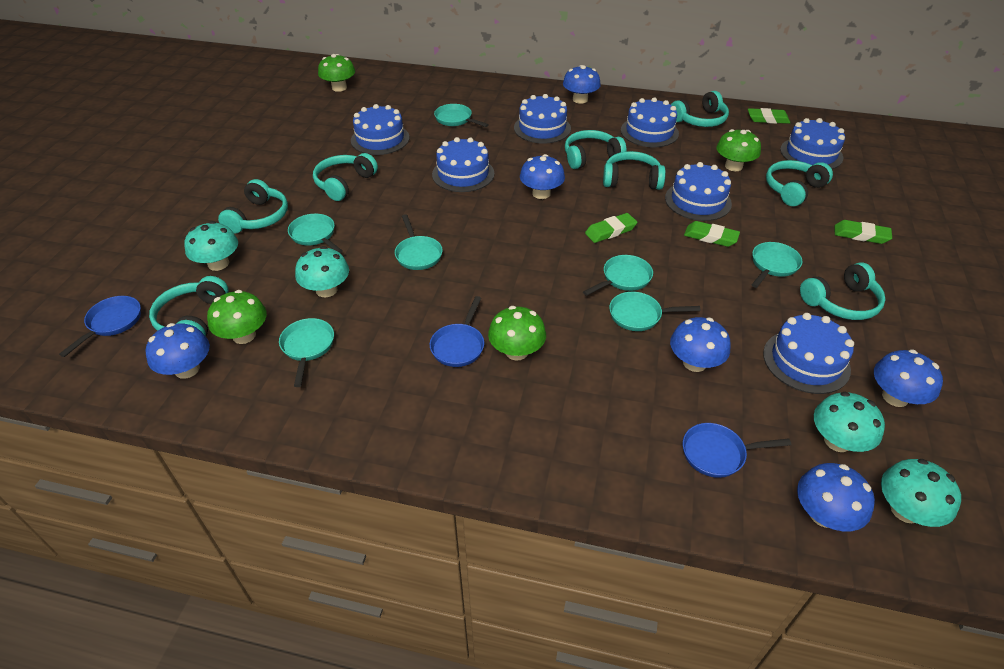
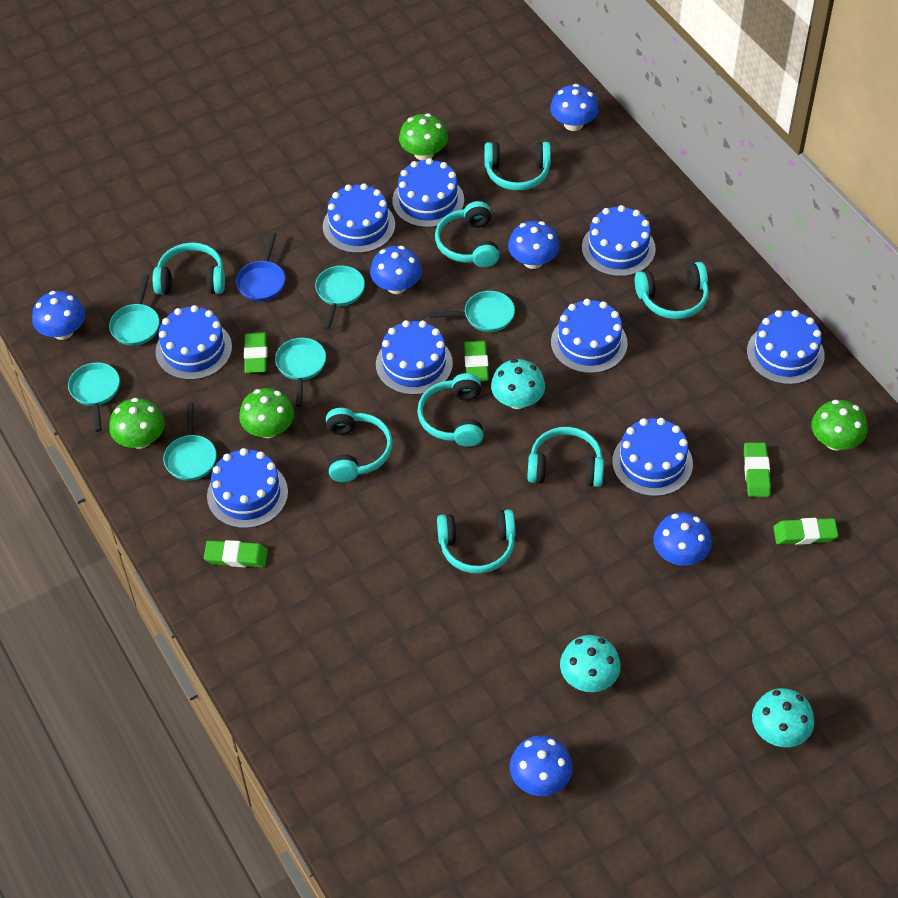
blue cake: [351,104,409,155] [432,137,494,192] [514,94,571,143] [621,97,679,147] [665,162,732,221] [763,313,854,394] [780,118,845,169] = 7 -> [155,305,232,380] [207,448,288,528] [323,183,395,253] [376,320,453,395] [392,158,464,228] [551,299,628,373] [582,205,656,277] [612,418,693,497] [747,310,825,385] = 9
blue pan: [59,296,141,357] [430,296,484,367] [683,423,791,478] = 3 -> [236,232,285,301] = 1
green eraser: [585,213,637,243] [684,221,740,247] [748,108,790,124] [835,220,892,244] = 4 -> [204,540,268,567] [244,332,268,373] [464,341,489,381] [744,443,771,497] [773,518,838,545] = 5
turquoise mushroom: [184,221,238,271] [295,246,349,298] [814,392,885,452] [881,459,961,527] = 4 -> [491,359,545,409] [560,635,621,692] [752,688,814,747] = 3
turquoise pan: [279,318,334,387] [288,214,343,253] [395,214,443,270] [434,104,489,127] [583,255,653,296] [609,292,700,331] [751,242,803,288] = 7 -> [68,362,120,432] [109,274,159,346] [163,402,217,481] [275,338,326,407] [315,265,365,330] [429,291,515,332] = 6

